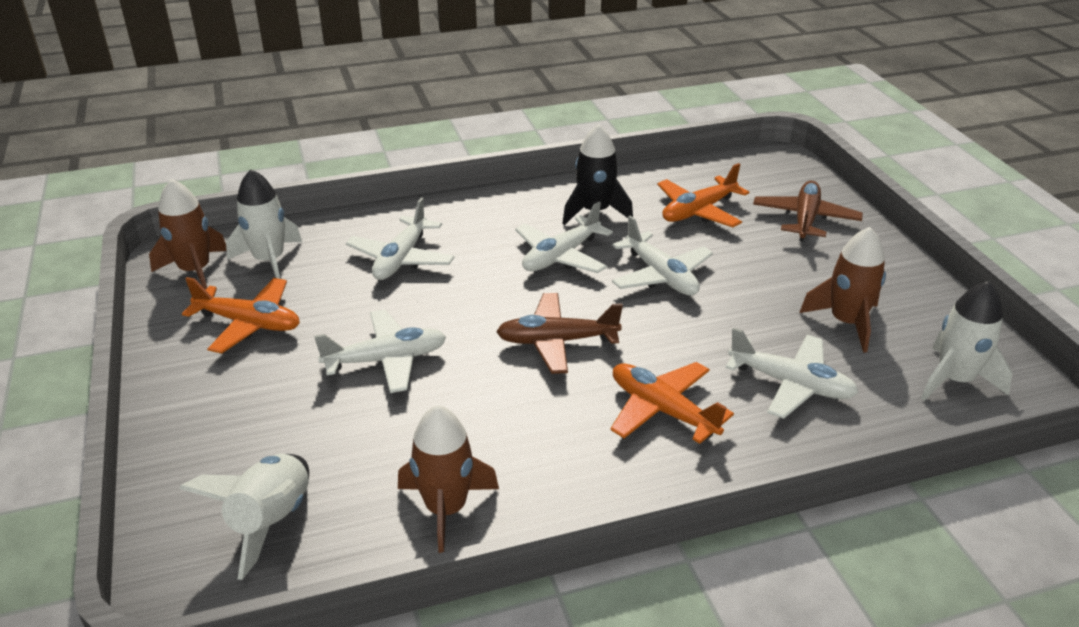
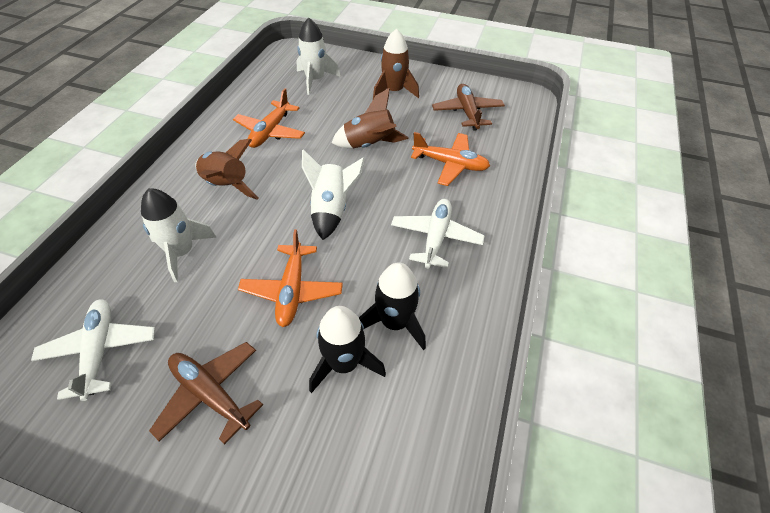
black rocket: [562,124,633,225] = 1 -> [309,306,386,393] [359,263,426,350] = 2
white plane: [314,310,446,393] [346,198,455,280] [515,202,613,273] [612,215,713,296] [725,328,859,419] = 5 -> [31,299,155,401] [391,199,484,268] = 2

